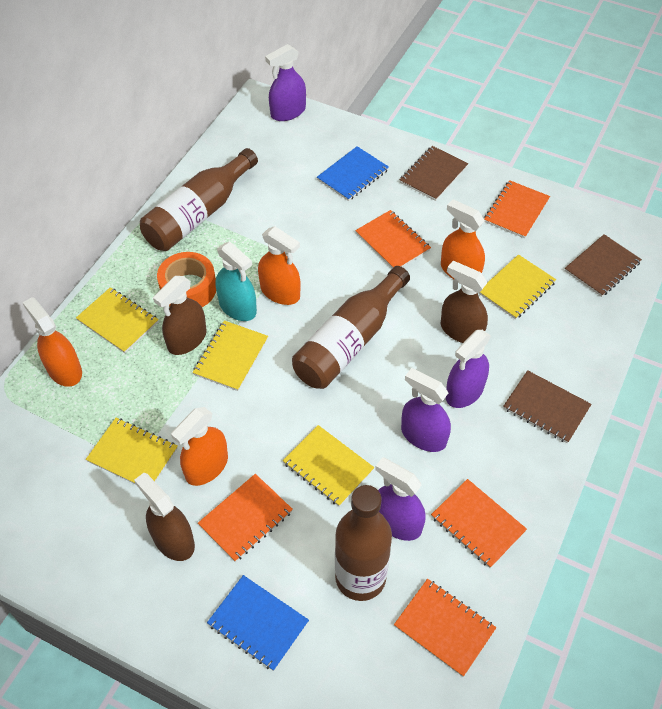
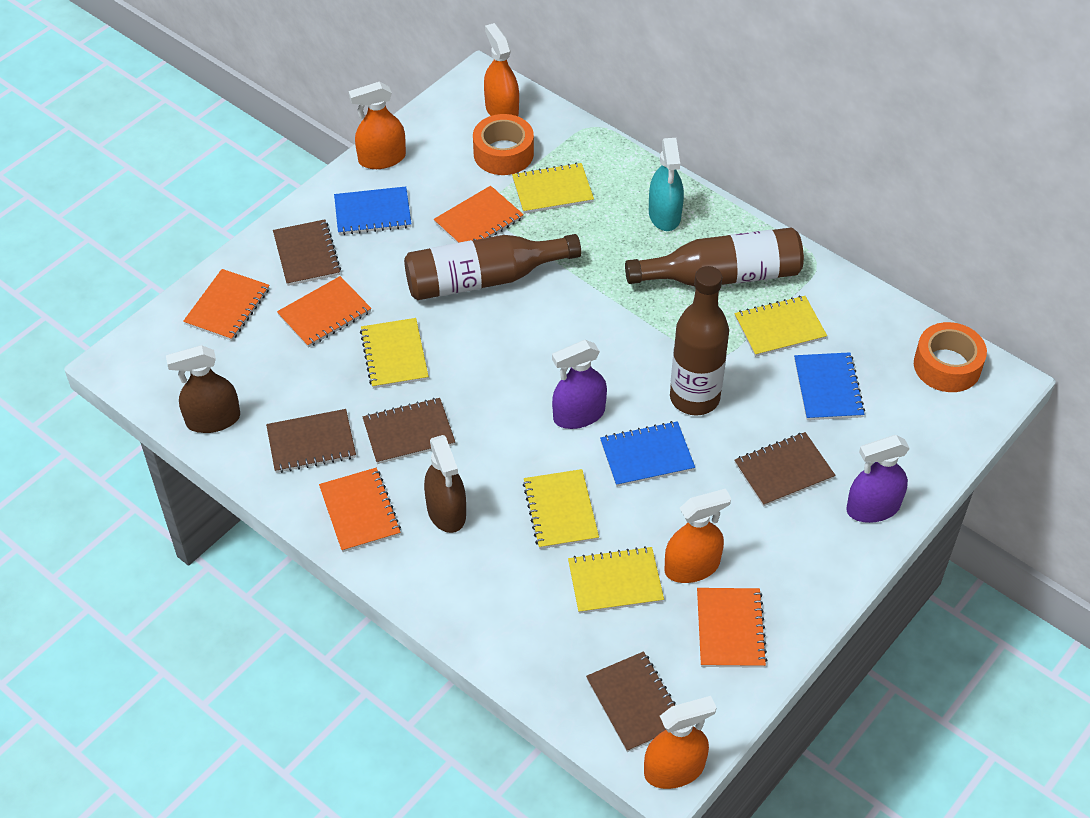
blue notebook: [207,575,309,671] [317,146,389,201] = 2 -> [334,186,411,235] [600,421,695,487] [794,352,865,420] = 3
brown notebook: [400,146,468,201] [503,370,592,443] [565,234,642,297] = 3 -> [266,409,356,473] [273,219,341,286] [363,398,455,464] [586,651,676,752] [734,432,836,507] = 5
brown spray bottle: [134,473,195,561] [153,276,207,355] [441,261,488,343] = 3 -> [166,345,240,433] [424,435,466,533] = 2
orange tape: [157,252,216,307] = 1 -> [473,114,534,175] [914,322,987,392] = 2
purple spray bottle: [265,44,306,121] [375,457,426,541] [401,368,451,452] [446,330,491,408] = 4 -> [552,340,607,429] [846,435,910,523] = 2

